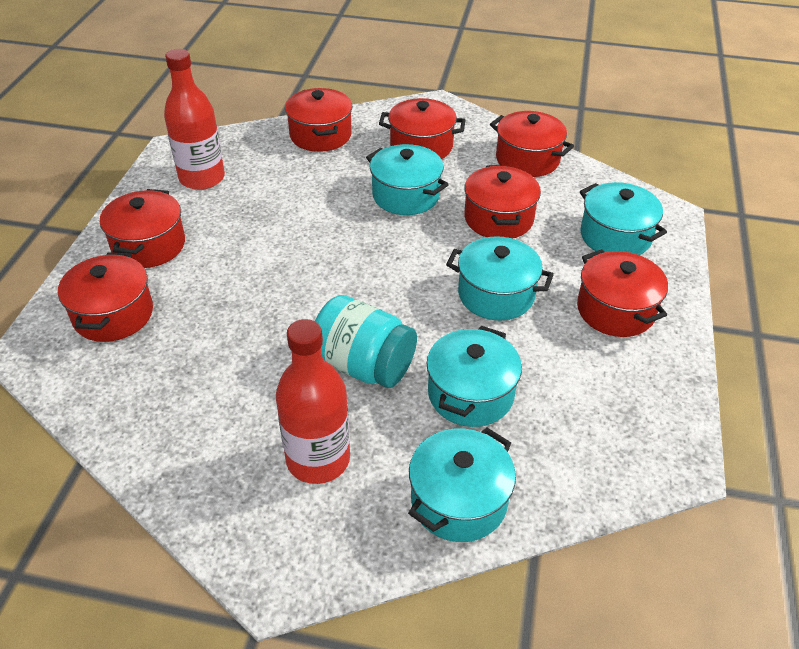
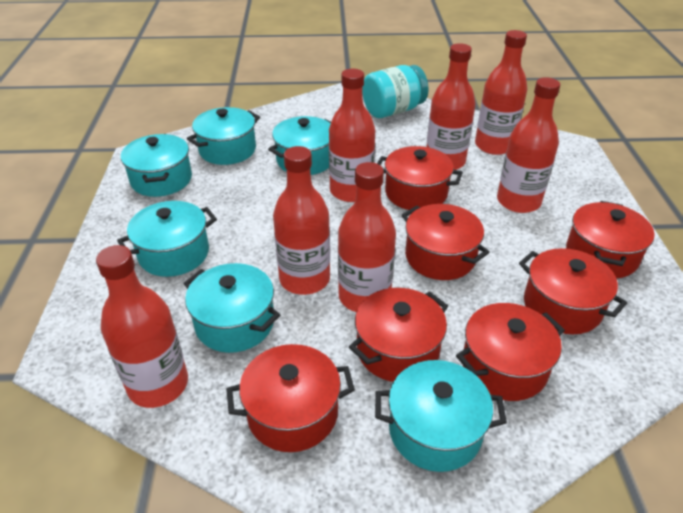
red bottle: [164,49,225,190] [276,319,350,484] = 2 -> [96,245,188,408] [273,146,330,295] [329,69,375,202] [338,162,396,312] [426,43,476,170] [475,30,527,155] [497,77,560,213] = 7
turquoise pot: [366,144,449,215] [408,428,516,542] [426,326,522,427] [446,236,554,320] [580,182,667,255] = 5 -> [117,201,217,277] [121,134,192,197] [183,263,280,353] [187,107,260,165] [268,116,331,175] [375,360,507,472] = 6

